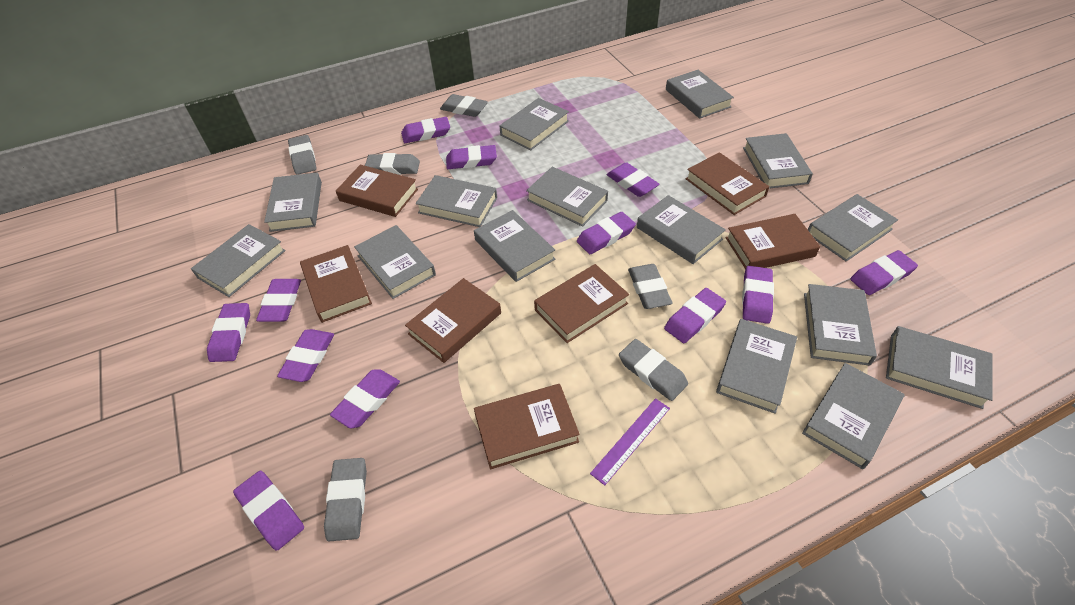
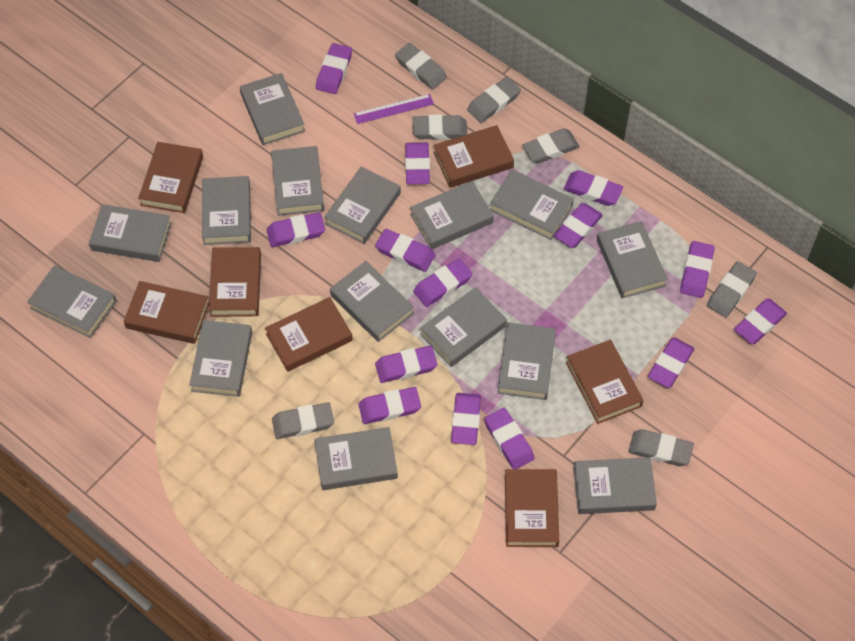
grey eraser: [288,135,317,175] [324,458,367,541] [365,153,420,175] [440,94,488,117] [619,339,688,401] [628,264,672,309] = 6 -> [272,402,334,439] [395,43,447,90] [412,114,467,140] [467,77,521,123] [522,128,580,164] [629,429,694,466] [707,261,757,317] = 7
purple eraser: [207,303,250,362] [233,471,304,551] [256,279,301,322] [277,329,334,382] [330,369,400,428] [401,117,450,143] [446,145,497,169] [577,212,636,254] [607,162,660,197] [664,288,726,343] [742,266,774,324] [850,250,918,295] = 12 -> [267,212,325,247] [316,43,352,94] [358,387,421,424] [375,229,435,272] [375,346,437,383] [405,142,430,184] [413,258,473,307] [451,393,481,445] [484,408,535,469] [553,203,603,248] [564,170,623,206] [648,337,694,388] [680,241,715,298] [734,299,787,344] = 14

